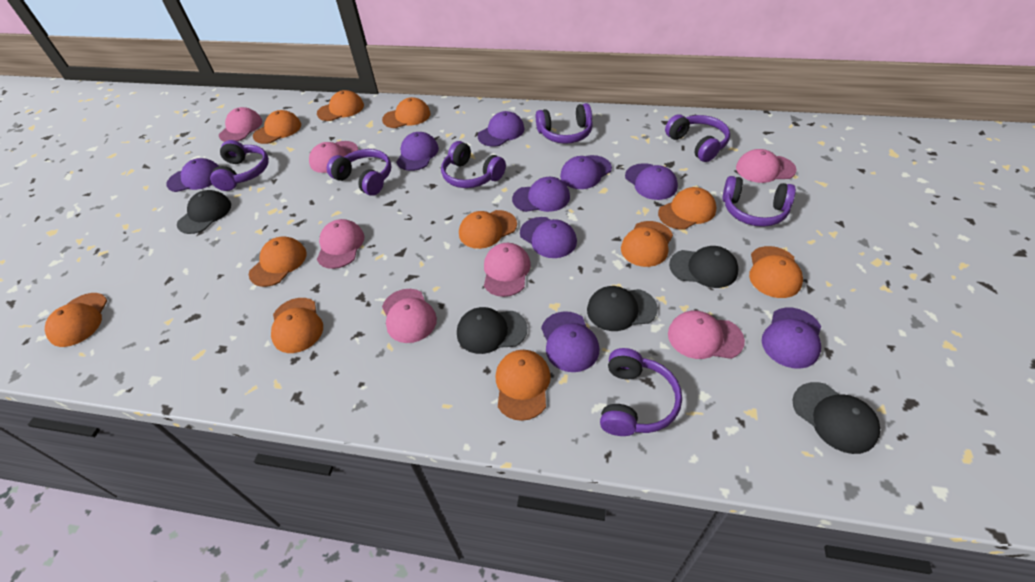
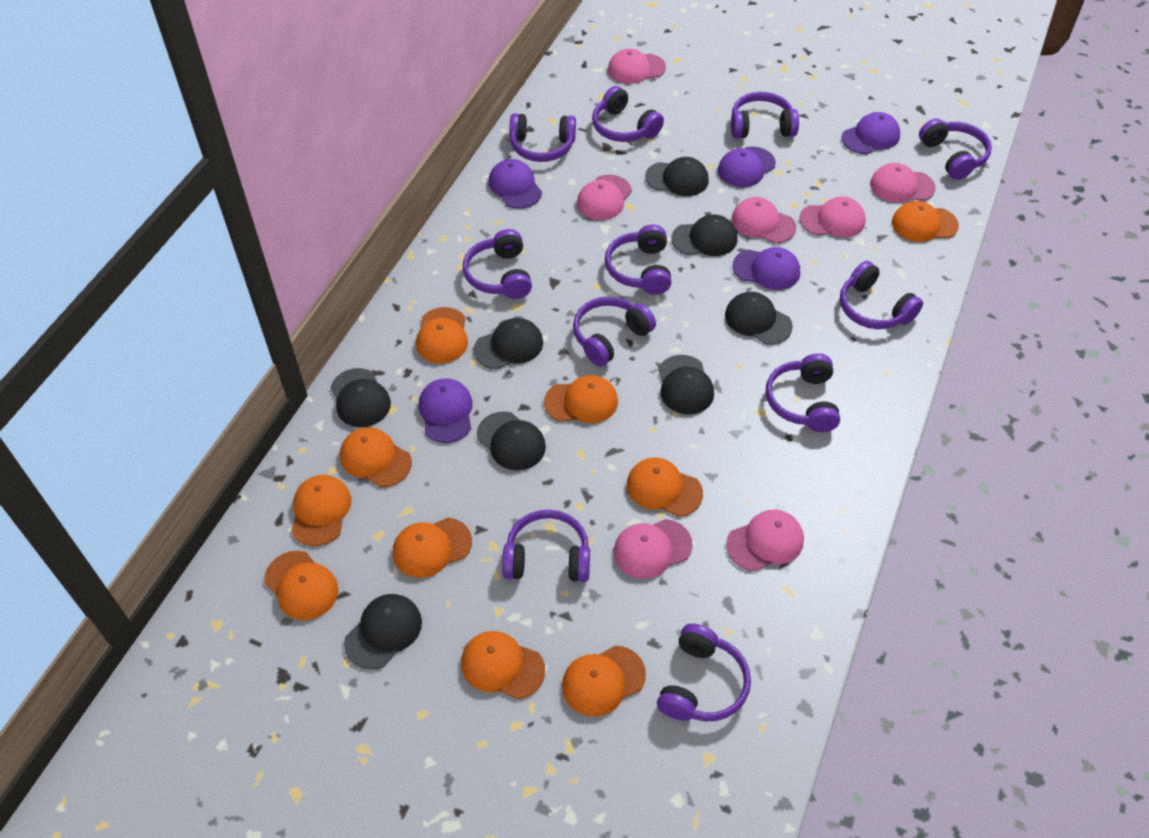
black cap: [177,190,231,234] [457,307,527,354] [587,286,658,331] [669,246,739,288] [793,382,880,454] = 5 -> [330,368,391,427] [344,594,422,670] [474,318,543,370] [477,411,546,470] [645,157,709,196] [658,355,714,414] [671,214,738,256] [725,292,793,345] = 8
orange cap: [45,293,107,347] [249,236,306,287] [253,110,301,144] [271,298,323,353] [317,90,364,121] [382,97,431,128] [459,210,517,249] [496,350,551,421] [621,221,673,267] [658,187,716,230] [749,246,803,298] = 11 -> [264,551,338,620] [291,475,351,546] [340,427,412,487] [393,518,472,578] [416,307,468,364] [461,631,545,699] [544,375,618,423] [562,646,646,717] [627,458,703,517] [892,201,959,242] = 10
purple cap: [166,158,219,192] [396,132,439,171] [478,111,525,147] [512,177,570,212] [520,217,577,258] [541,311,599,372] [560,155,612,189] [625,163,678,200] [762,308,821,369] = 9 -> [419,379,473,443] [488,159,542,209] [718,146,776,187] [732,247,800,290] [842,112,900,154] = 5
purple headphones: [210,140,269,191] [327,149,391,196] [441,141,506,188] [536,103,593,144] [600,348,682,436] [665,114,730,162] [722,176,796,227] = 7 -> [463,229,532,299] [502,510,590,582] [509,113,576,162] [573,296,656,367] [592,86,664,142] [605,224,672,295] [657,624,751,721] [731,92,799,138] [766,354,840,432] [840,261,923,329] [919,118,992,180] = 11

